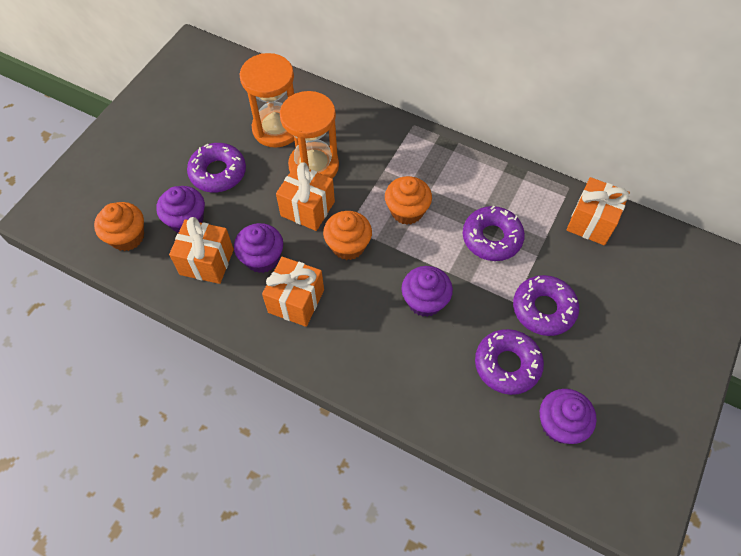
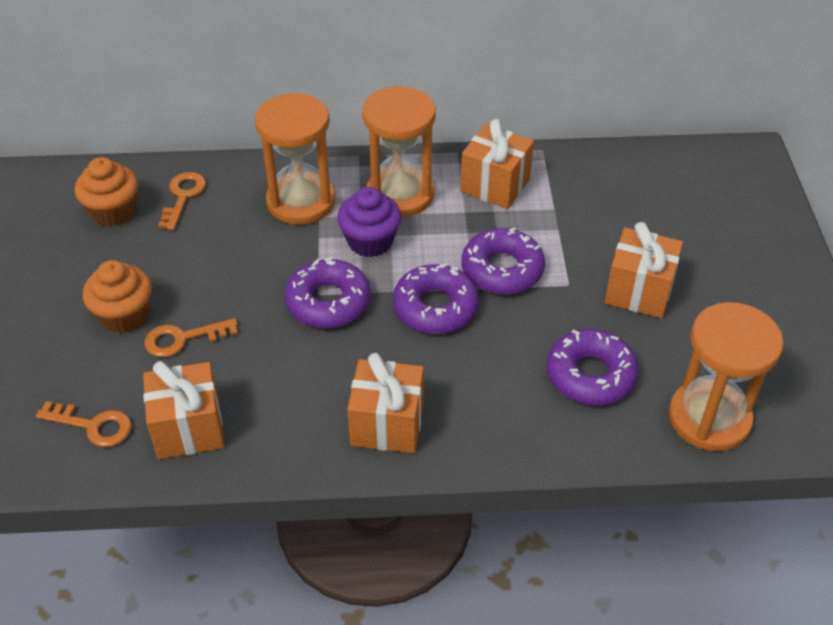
orange cupcake: [94,202,144,251] [323,211,372,260] [385,176,432,225] = 3 -> [75,157,138,226] [83,260,152,333] = 2
orange hourglass: [240,53,294,148] [280,91,339,178] = 2 -> [255,93,335,225] [362,86,436,217] [669,302,784,451] = 3
orange key: none = 0 -> [36,401,132,447] [144,318,238,357] [158,172,206,230] = 3
purple cupcake: [156,186,205,233] [234,223,283,273] [402,266,453,317] [540,389,597,444] = 4 -> [337,187,401,257] = 1

